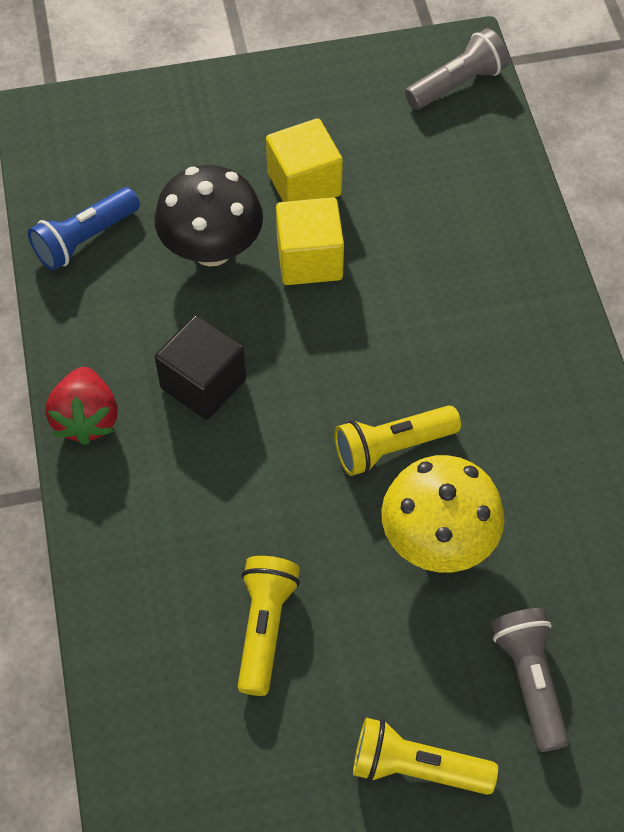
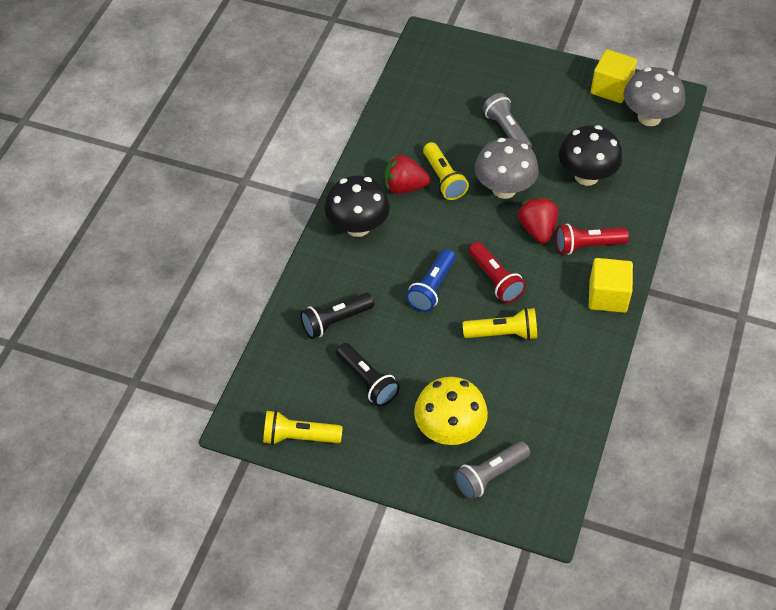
black cube: [155,315,246,420] = 1 -> none = 0
black flashlight: none = 0 -> [300,293,374,339] [336,343,400,407] = 2
black mushroom: [154,165,263,266] = 1 -> [325,176,390,237] [559,125,623,186] = 2
grey mushroom: none = 0 -> [475,138,539,199] [624,67,685,126] = 2
red flashlight: none = 0 -> [469,242,526,303] [556,224,629,255] = 2
red strawberry: [46,367,118,445] = 1 -> [385,155,430,194] [518,197,558,244] = 2

